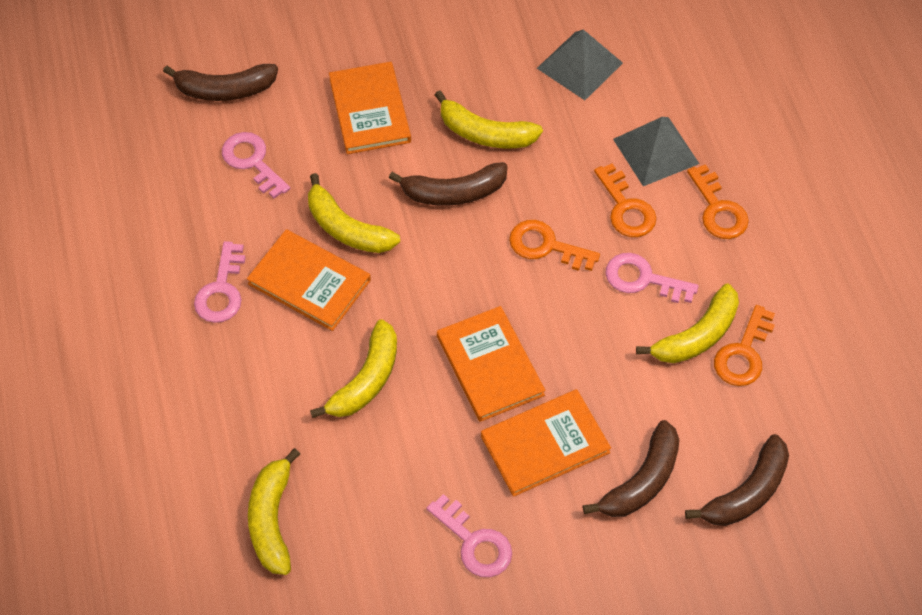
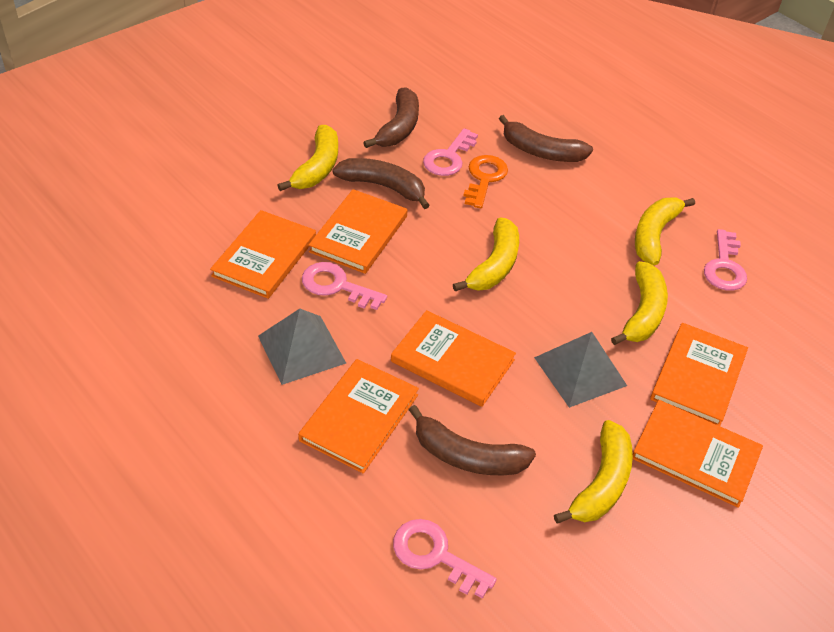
orange book: [247,229,371,331] [329,62,411,154] [437,306,545,422] [481,389,611,497] = 4 -> [210,210,316,299] [298,359,419,474] [309,189,407,274] [391,310,516,407] [633,400,763,508] [650,323,748,426] = 6
orange key: [509,220,600,271] [594,164,656,237] [687,164,749,239] [714,305,775,386] = 4 -> [463,155,508,208] = 1

